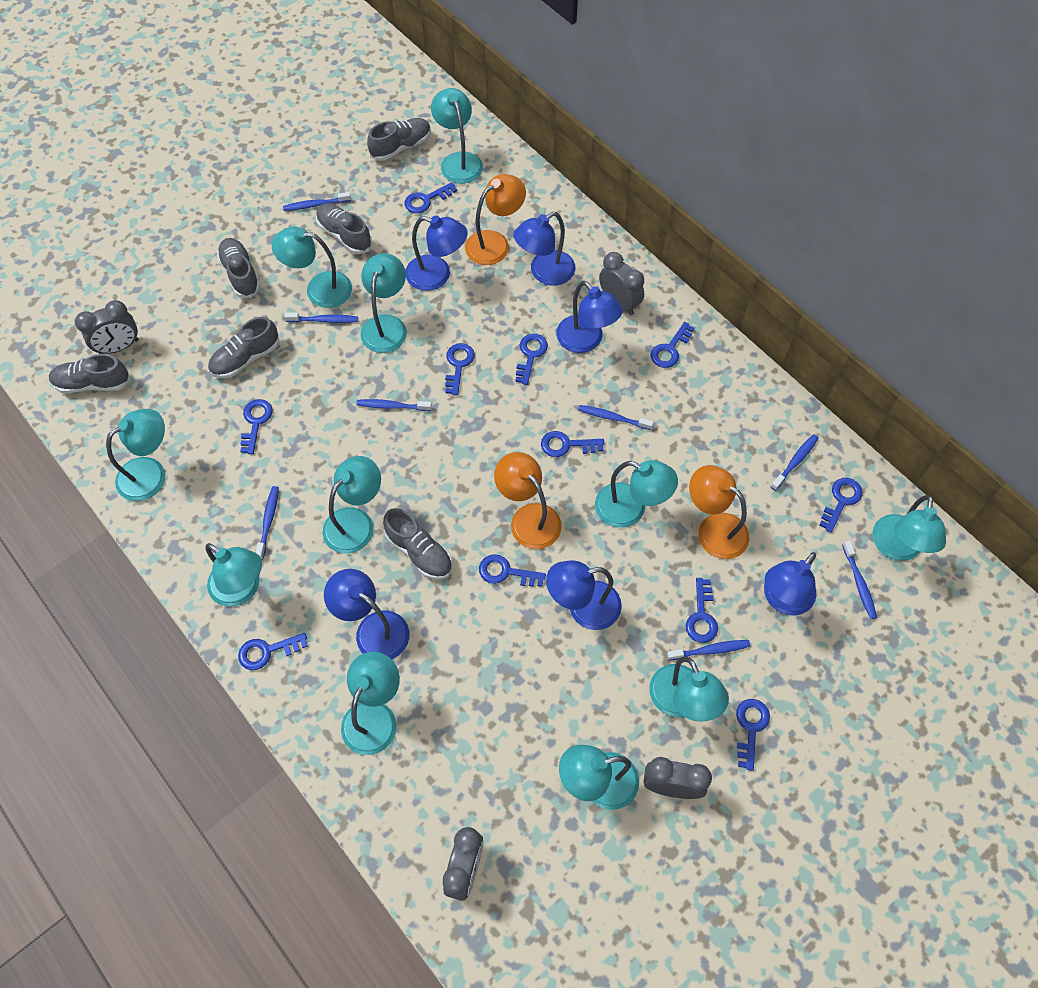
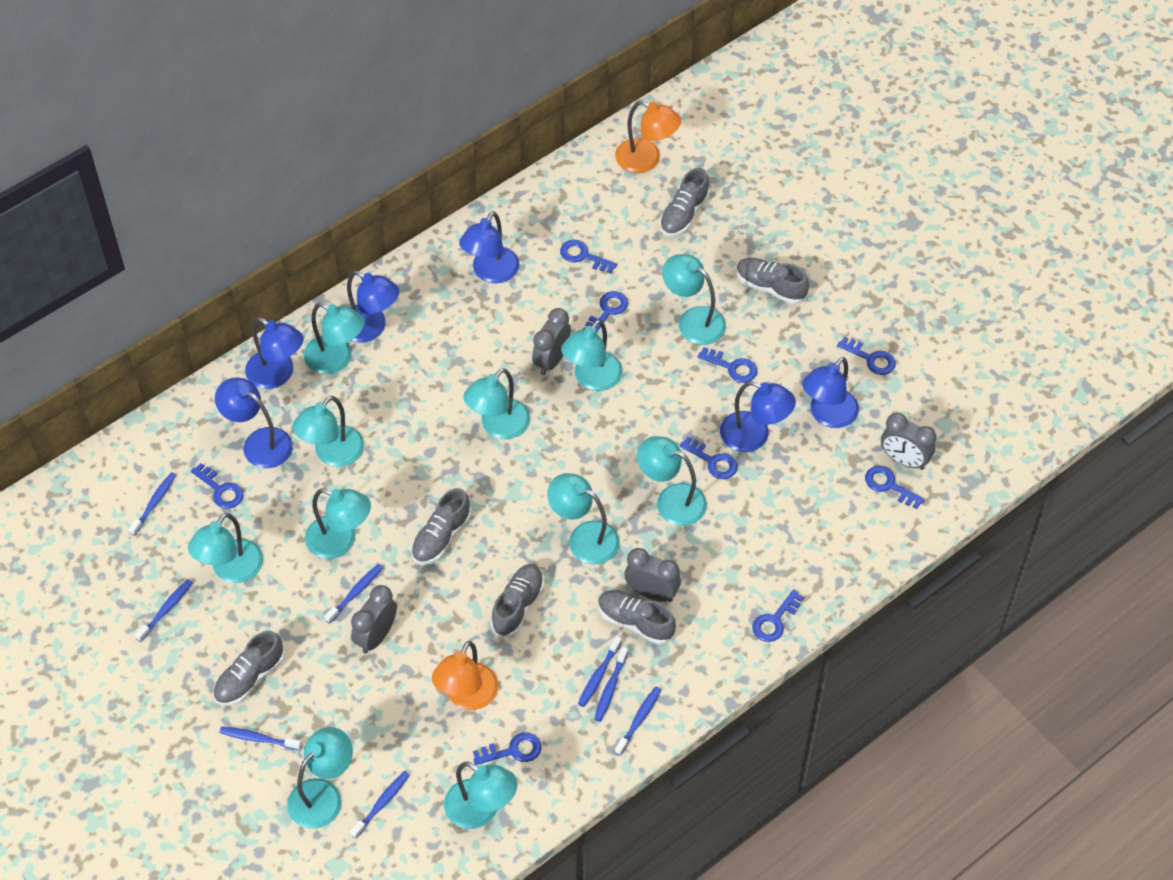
blue key: [238,633,308,670] [240,399,273,454] [405,182,457,213] [445,343,475,395] [479,554,546,587] [515,334,548,385] [541,431,604,457] [651,322,694,368] [686,578,718,643] [736,699,770,771] [820,478,863,532] = 11 -> [191,463,244,509] [473,732,542,765] [560,240,617,273] [583,291,628,333] [679,437,737,479] [698,347,757,383] [752,589,804,642] [837,337,896,375] [865,466,925,509] = 9
orange lamp: [465,174,526,265] [494,452,562,549] [689,465,749,559] = 3 -> [432,641,498,710] [615,100,681,173] = 2

